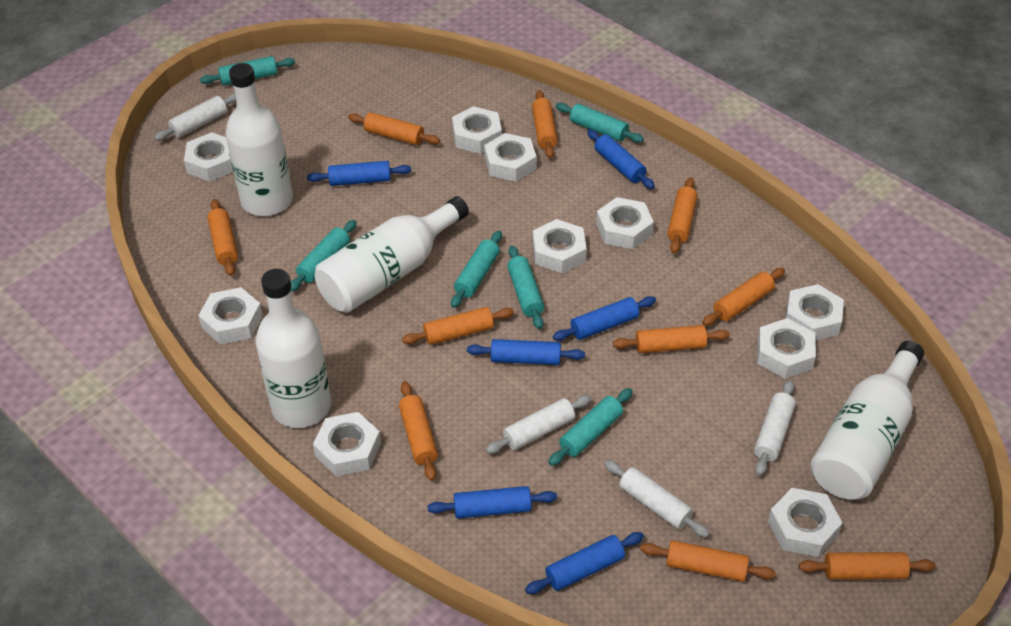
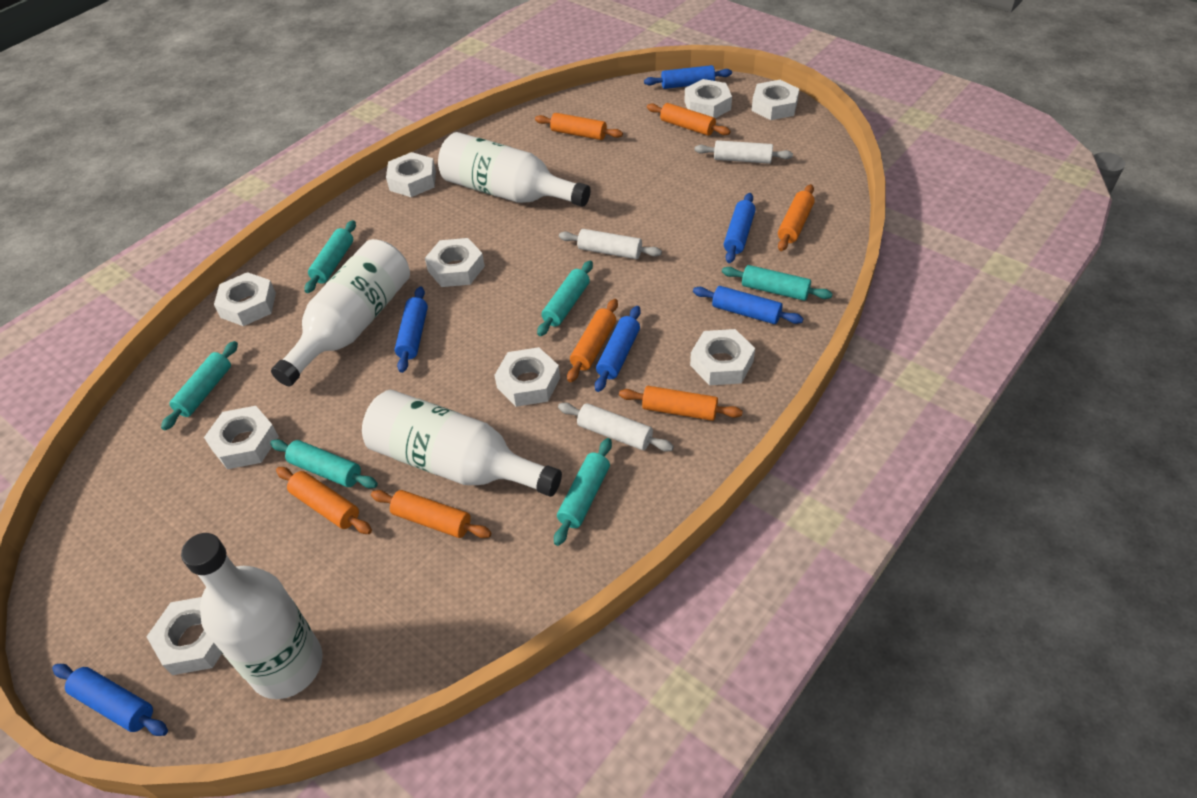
orange rolling pin: [207,199,238,276] [348,112,440,145] [399,381,438,481] [402,307,514,345] [532,90,558,158] [613,325,730,353] [641,540,776,582] [667,177,698,254] [702,268,785,326] [799,552,936,580] = 10 -> [276,467,372,534] [371,490,491,538] [535,113,623,140] [567,299,618,382] [619,386,743,421] [647,103,730,136] [778,184,815,251] = 7
white nut: [184,132,233,182] [198,287,263,344] [313,412,381,476] [452,106,502,154] [484,133,537,182] [533,219,587,273] [596,197,654,249] [757,318,816,378] [768,488,842,557] [785,284,844,340] = 10 -> [146,597,222,675] [204,406,279,469] [214,272,276,326] [386,152,436,197] [425,238,485,287] [494,347,560,407] [684,79,732,118] [690,329,755,385] [752,80,799,120] = 9
white rolling pin: [154,93,236,141] [485,395,591,454] [604,460,710,538] [754,380,796,476] = 4 -> [558,403,674,452] [559,229,662,259] [694,140,793,164] = 3

